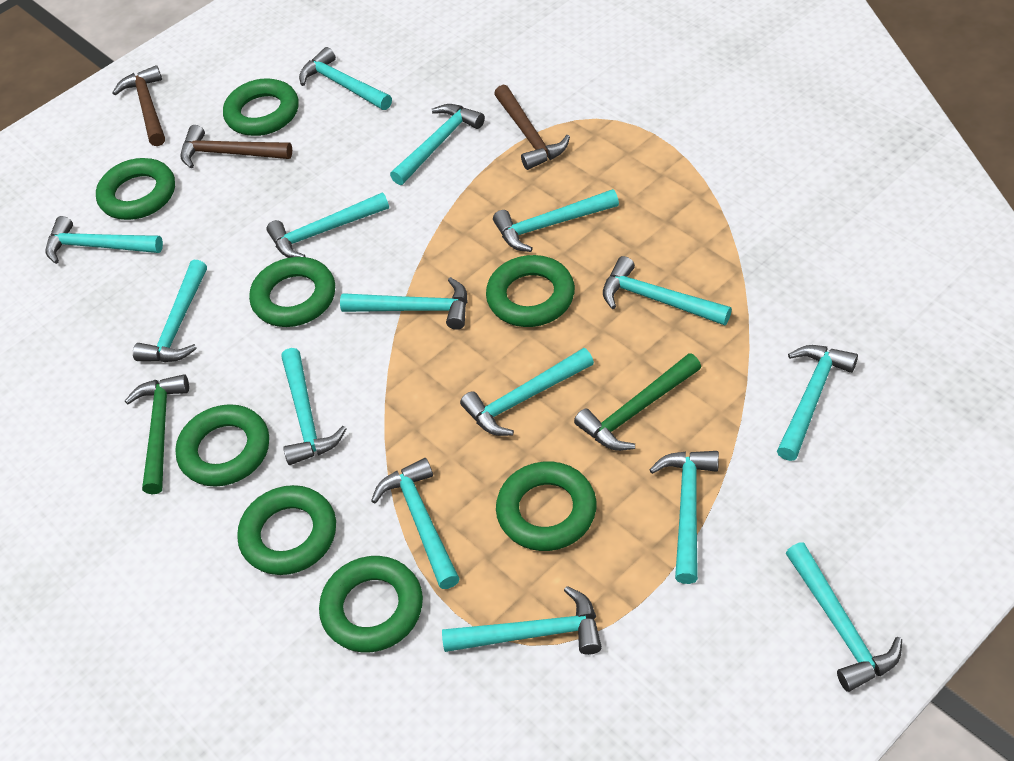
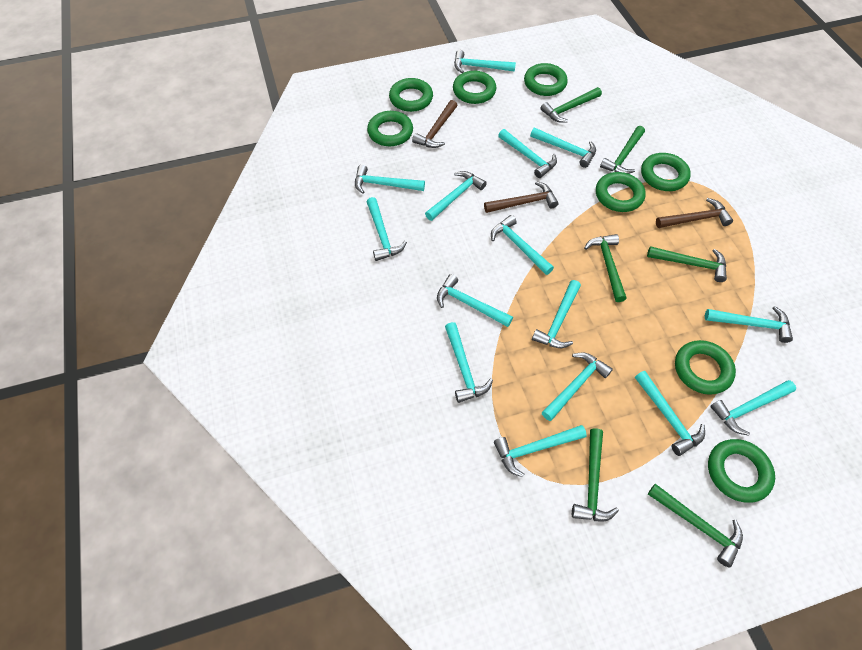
green hammer: [125,374,189,494] [574,353,701,451] = 2 -> [541,87,602,123] [572,428,619,521] [584,234,627,302] [600,126,645,174] [647,246,727,282] [648,484,743,568] = 6

